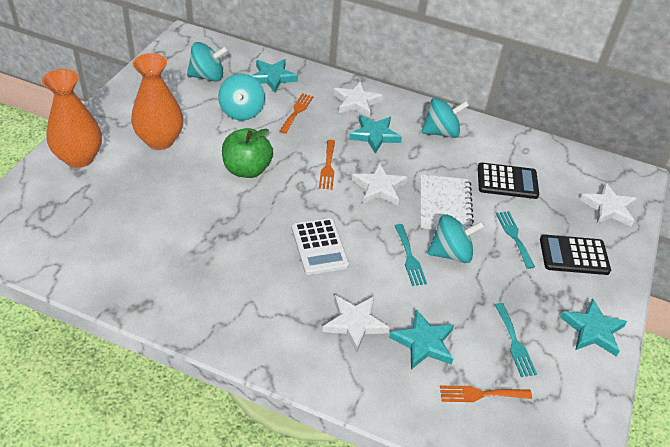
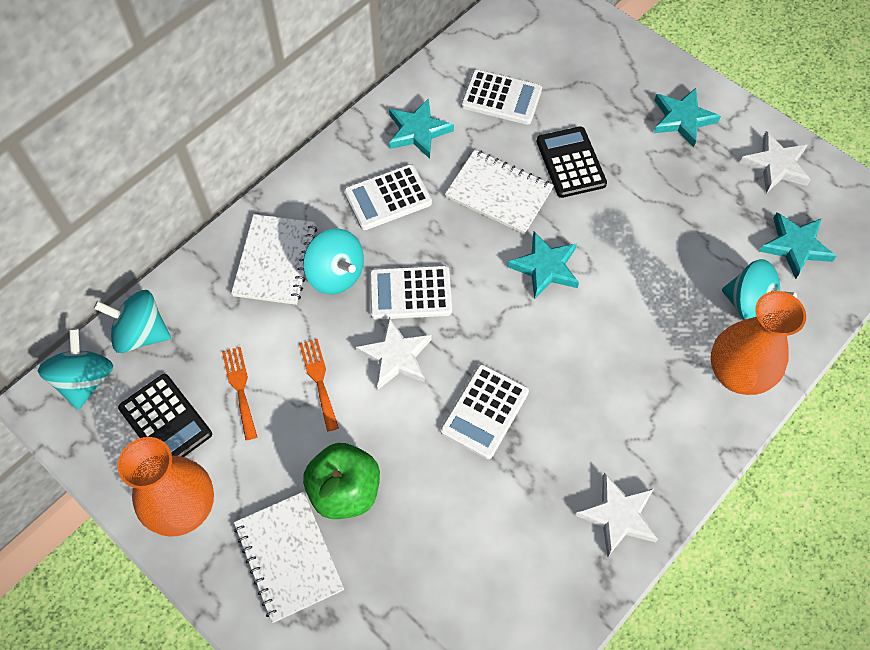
orange fork: [280,93,313,134] [319,140,335,190] [440,386,532,402] = 3 -> [222,347,257,441] [299,339,339,432] = 2
turquoise fork: [395,224,427,286] [495,303,537,377] [496,211,535,269] = 3 -> none = 0
white calculator: [292,218,349,275] = 1 -> [344,164,432,230] [369,265,452,320] [440,364,529,459] [461,69,542,125] = 4
white notebook: [420,174,474,230] = 1 -> [231,214,317,305] [234,491,344,623] [445,150,554,234] = 3
white star: [322,295,390,353] [333,82,383,118] [352,162,408,205] [580,182,637,227] = 4 -> [356,317,432,390] [575,472,658,557] [739,131,811,193] = 3

